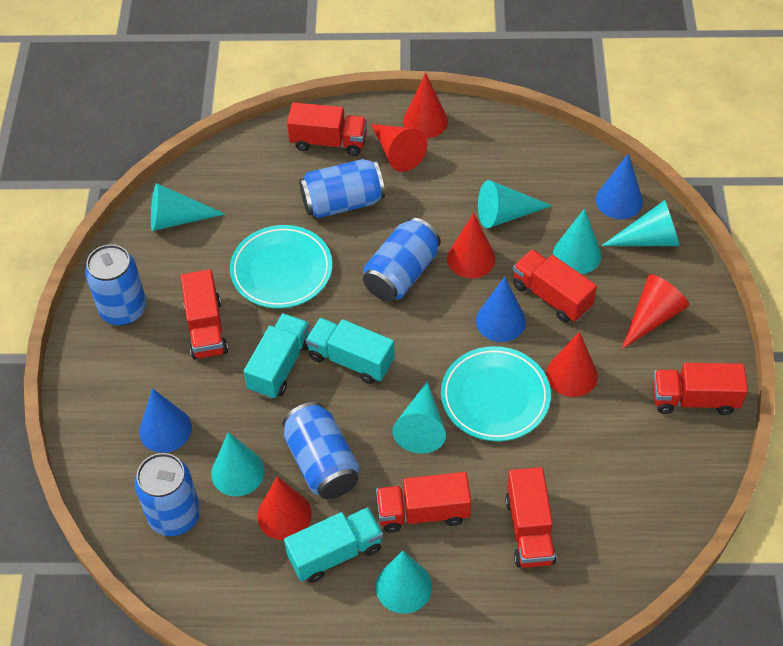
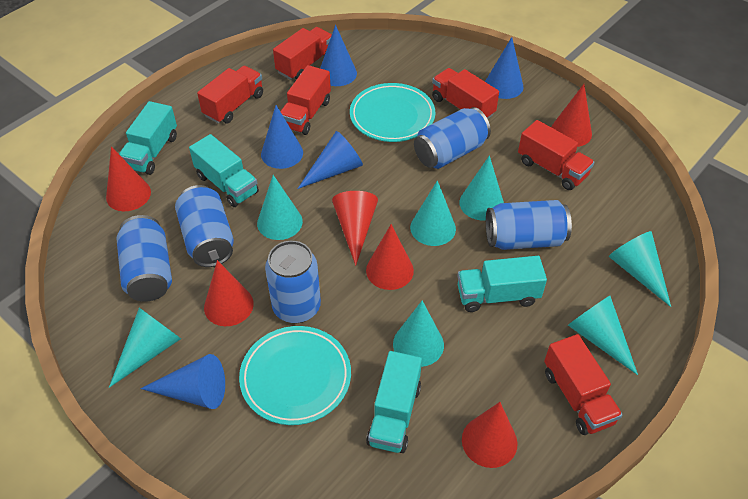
blue cone: [139,388,192,453] [476,277,526,342] [596,153,643,219] = 3 -> [141,354,225,409] [261,105,303,169] [297,131,363,189] [320,25,357,86] [485,37,523,99] = 5
turquoise truck: [244,313,310,399] [284,507,383,583] [306,318,395,384] = 3 -> [119,101,177,175] [189,134,259,207] [366,351,422,453] [458,256,547,312] = 4

